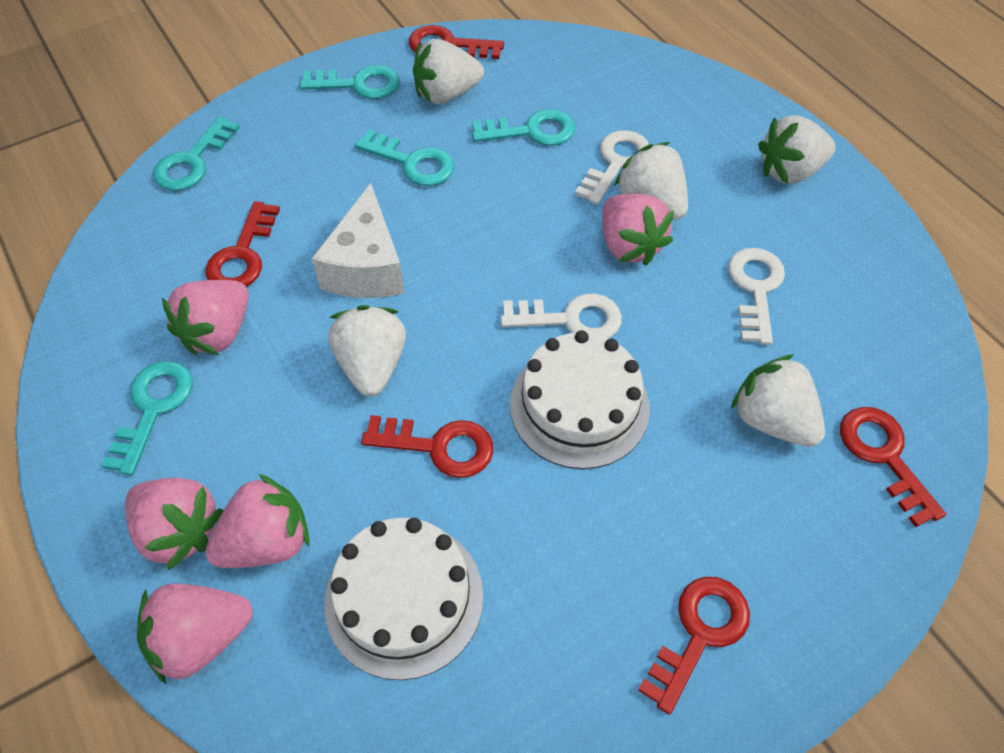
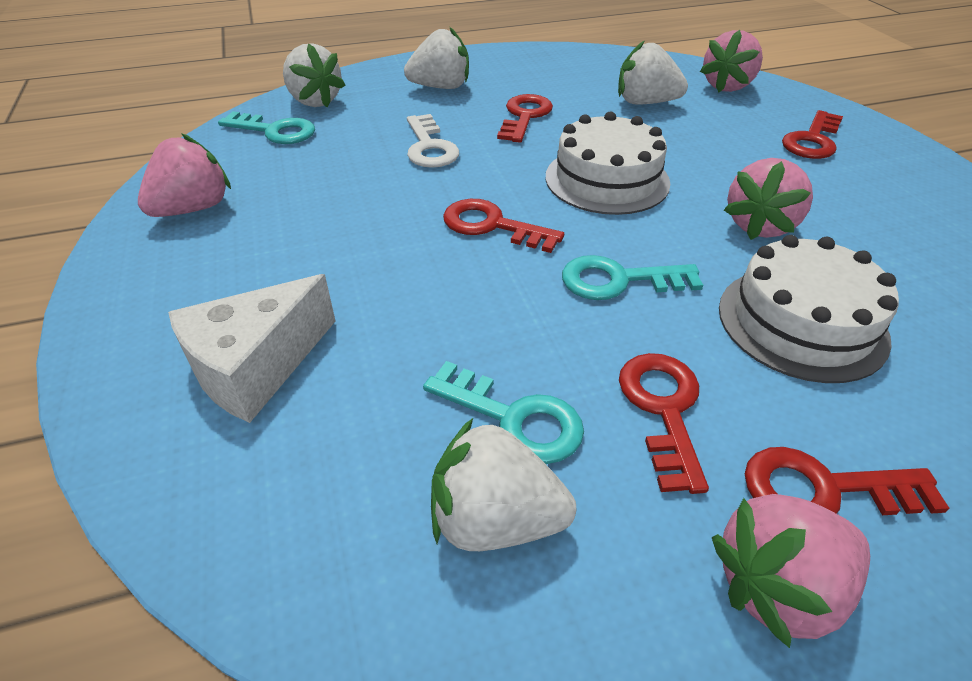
pink strawberry: [125,478,223,570] [137,583,253,684] [162,280,249,355] [206,474,309,568] [602,194,674,266] = 5 -> [138,133,231,217] [700,30,763,92] [712,494,870,648] [724,158,813,240] = 4
turquoise key: [101,361,193,475] [153,116,240,191] [300,65,400,99] [355,129,454,186] [472,109,575,146] = 5 -> [218,111,315,144] [423,361,584,464] [562,255,703,300] = 3
white key: [501,293,622,338] [575,130,649,205] [728,248,785,345] = 3 -> [407,114,459,168] = 1
white strawberry: [329,305,406,396] [413,39,484,104] [614,142,688,220] [731,354,825,447] [758,115,835,184] = 5 -> [283,43,345,108] [404,27,469,89] [431,418,576,551] [618,40,688,105] = 4

